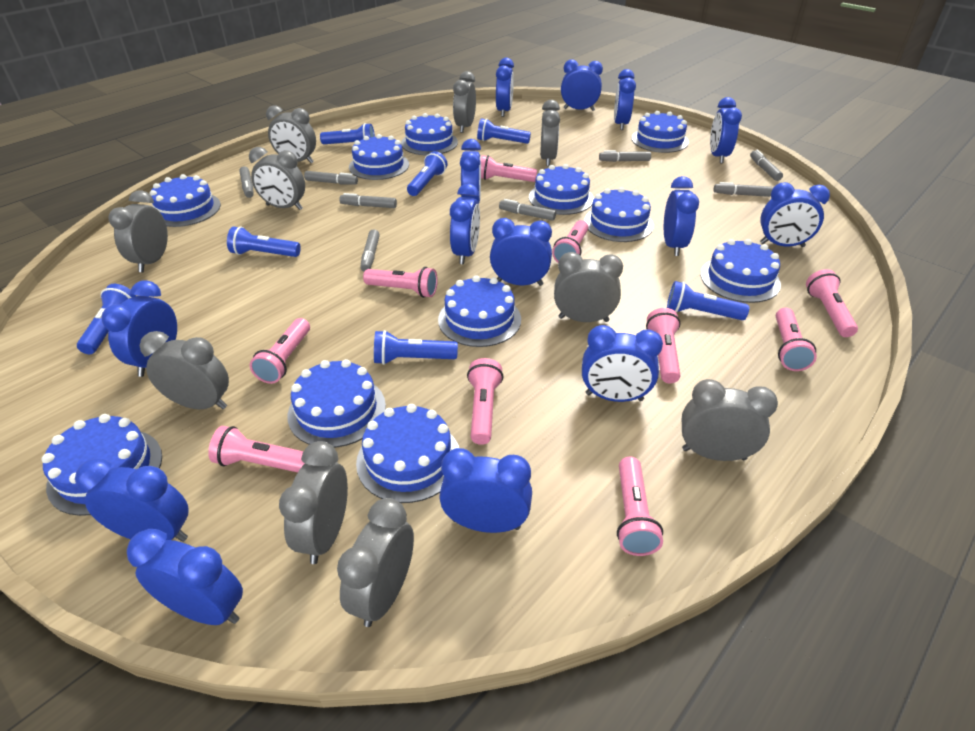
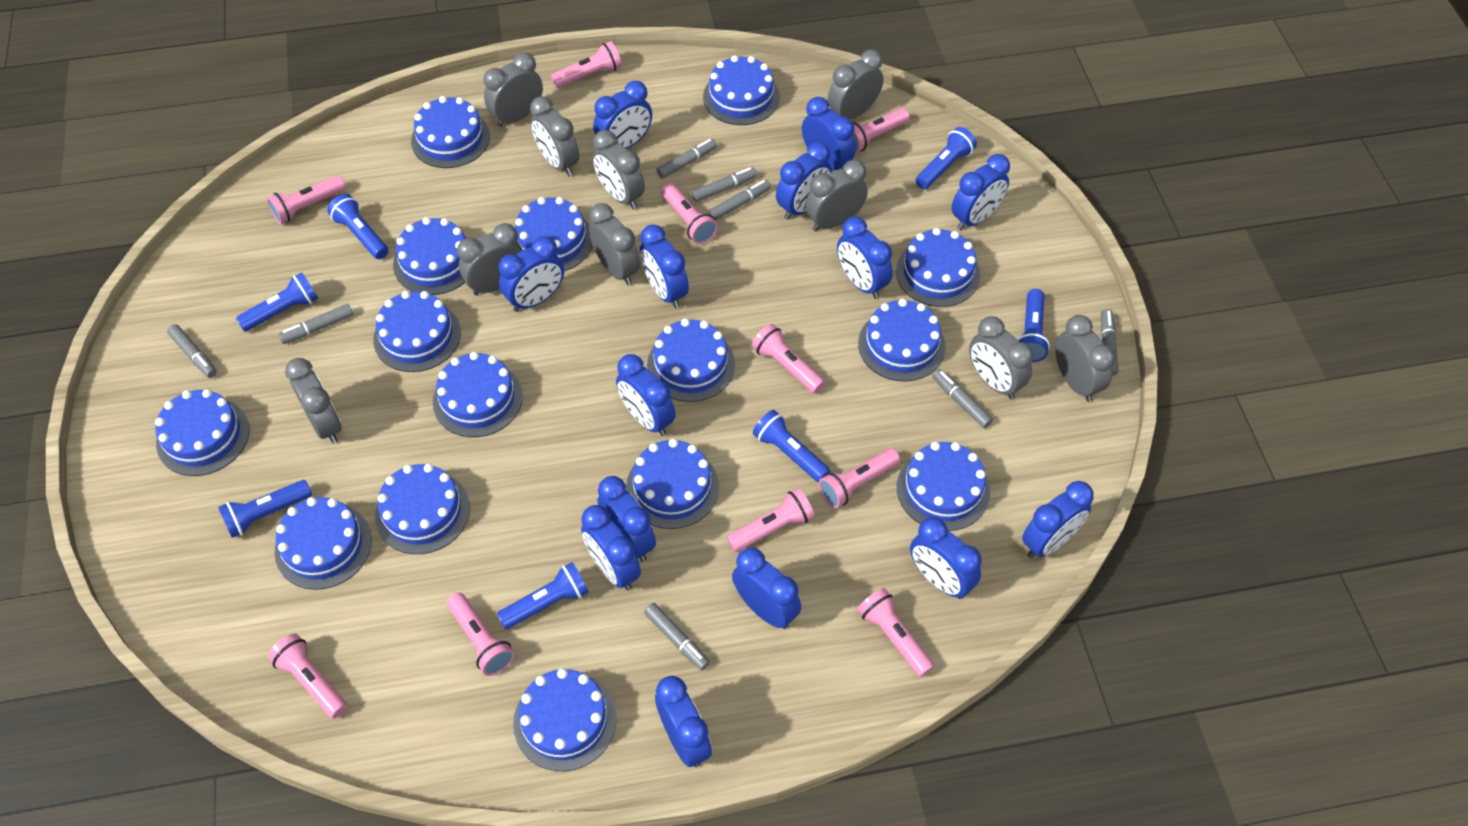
blue cake: [41,414,162,516] [149,174,221,227] [288,359,386,448] [349,134,409,180] [356,404,459,503] [401,113,458,155] [438,275,521,347] [529,164,594,215] [584,187,654,242] [632,111,689,153] [700,239,781,303] = 11 -> [155,389,250,476] [275,497,372,590] [373,291,461,372] [375,464,470,554] [393,217,467,295] [411,96,490,168] [433,352,523,437] [513,668,617,771] [515,197,593,271] [626,439,719,529] [647,318,735,402] [703,55,780,125] [858,299,945,382] [896,228,980,307] [897,442,990,531] = 15

